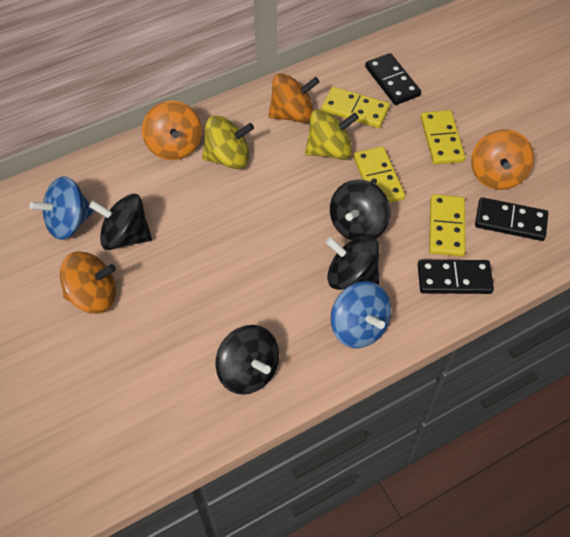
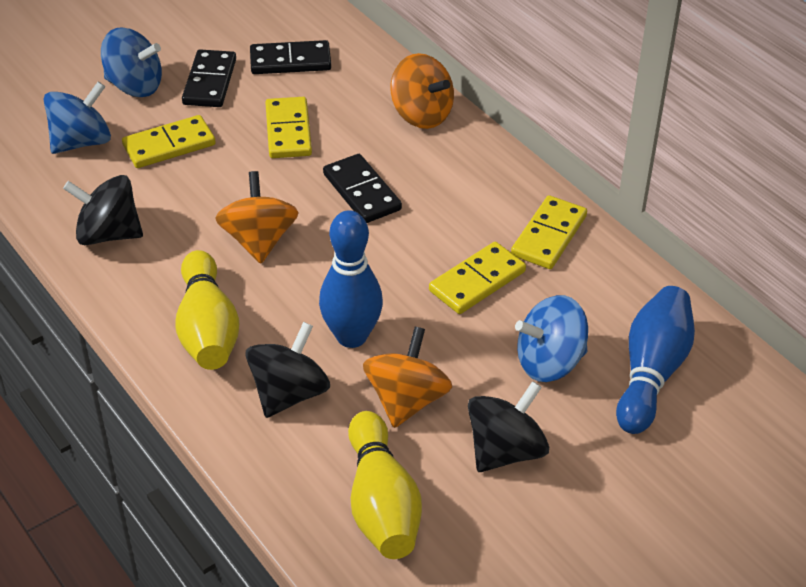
black spinning top: [89,194,152,250] [215,325,279,395] [326,235,379,290] [330,179,391,241] = 4 -> [63,175,143,245] [245,322,330,418] [468,381,549,472] = 3
blue bowling pin: none = 0 -> [319,210,383,348] [616,286,695,434] = 2
blue spinning top: [29,176,94,240] [331,281,391,348] = 2 -> [44,82,111,154] [101,27,162,97] [515,295,588,382] = 3
orange spinning top: [60,252,116,314] [142,100,202,160] [268,73,319,123] [471,129,534,190] = 4 -> [215,171,299,264] [363,327,452,428] [391,53,454,129] = 3
yellow bowling pin: none = 0 -> [175,250,240,370] [348,411,422,559] = 2
yellow spinning top: [202,116,254,169] [305,109,359,160] = 2 -> none = 0

